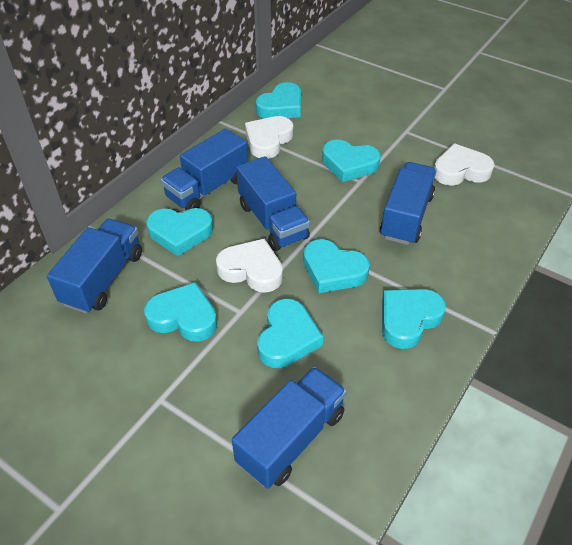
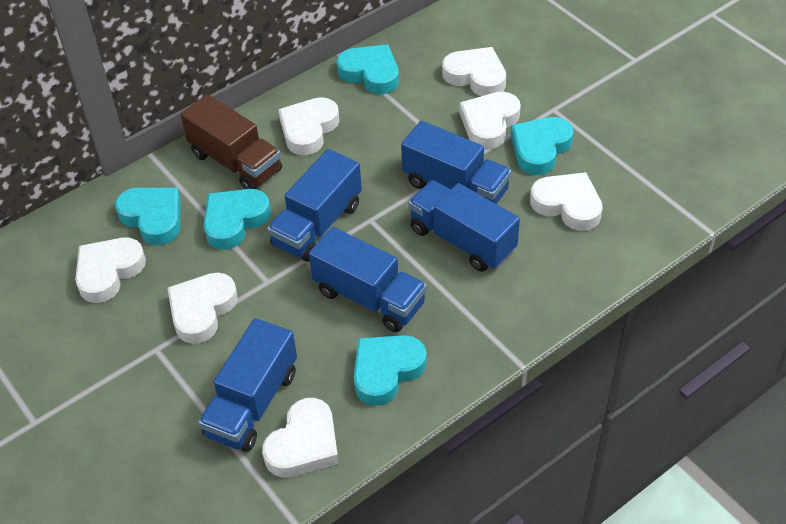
brown truck: none = 0 -> [181,94,282,189] = 1
turquoise heart: [144,282,217,342] [146,208,213,256] [256,82,301,119] [257,299,323,368] [303,239,370,293] [322,140,381,182] [382,289,446,349] = 7 -> [115,188,180,245] [204,189,271,250] [337,44,399,94] [354,335,427,406] [511,117,573,175] = 5
white heart: [216,238,283,293] [245,116,293,159] [434,144,495,186] = 3 -> [75,238,146,303] [167,273,238,344] [262,398,339,478] [278,97,339,156] [442,47,506,96] [460,92,521,149] [530,172,603,231] = 7

